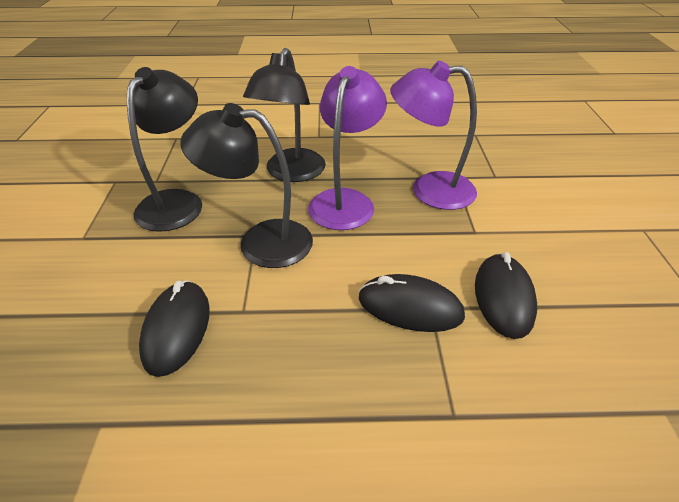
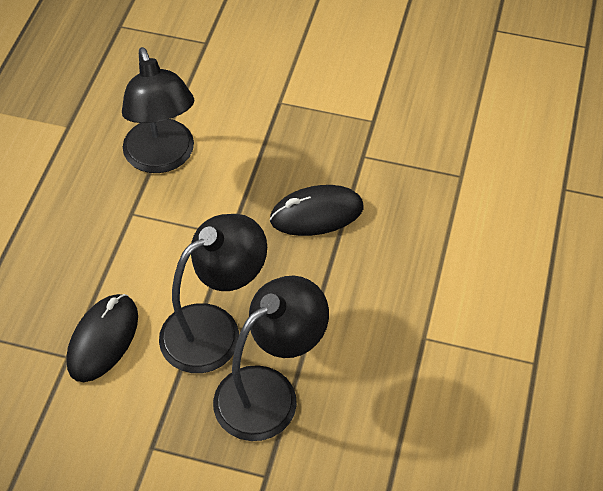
black mouse: [139,280,210,377] [359,274,465,332] [475,252,537,339] = 3 -> [66,294,138,382] [270,185,364,236] = 2
purple lamp: [308,66,387,230] [390,61,477,210] = 2 -> none = 0

